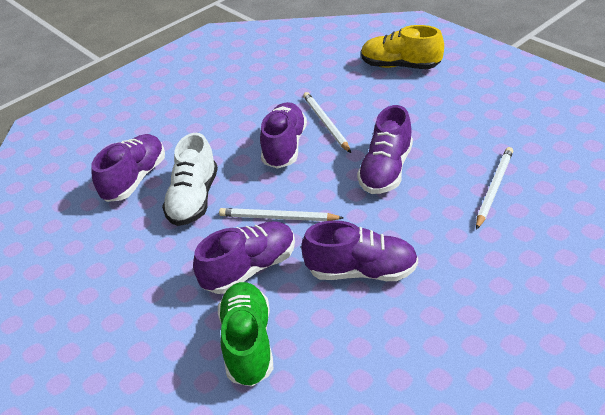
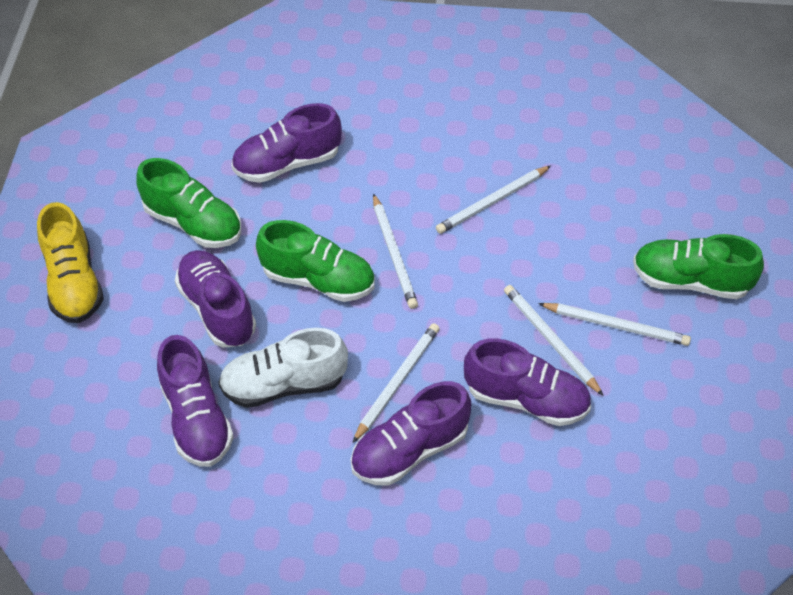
green shoe: [218,282,274,387] = 1 -> [136,158,241,248] [256,220,375,302] [633,234,764,299] = 3
white pencil: [219,208,344,221] [303,92,351,153] [476,147,513,230] = 3 -> [353,323,440,442] [373,193,418,309] [436,165,551,234] [504,285,604,396] [538,303,691,346] = 5

